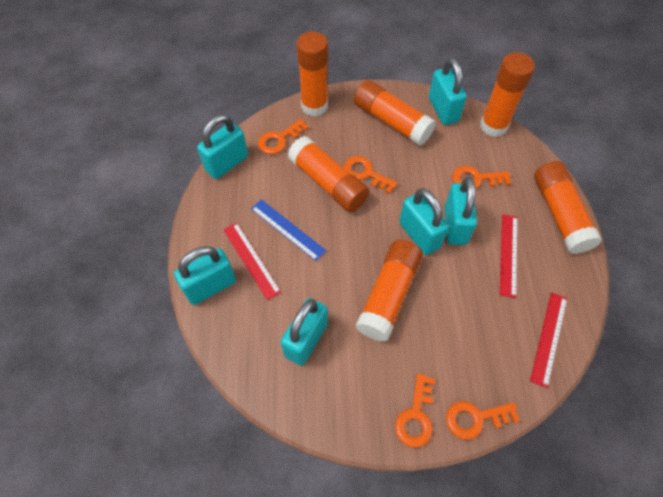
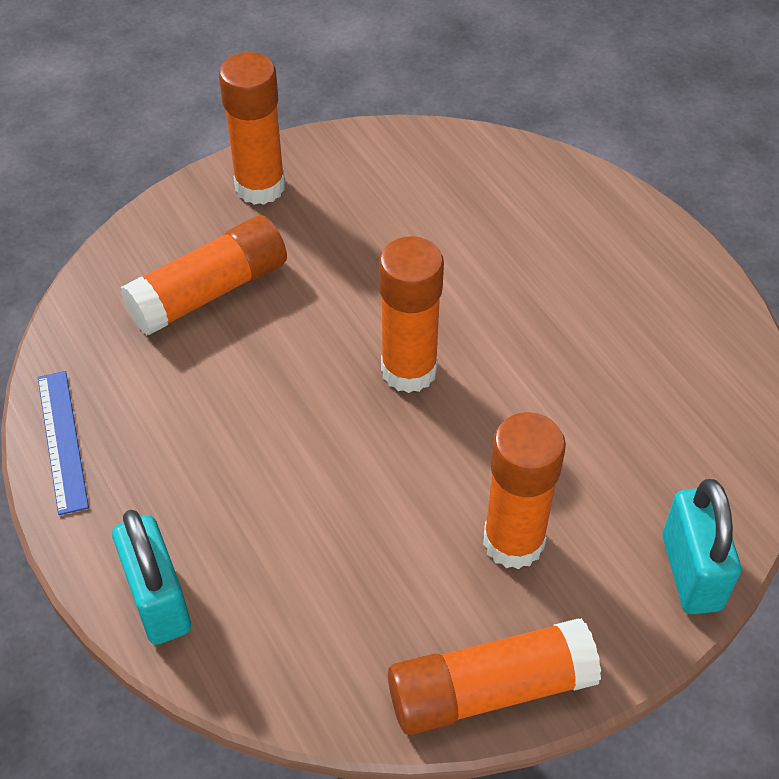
orange glue stick: [288,136,370,212] [296,31,328,117] [354,80,436,146] [356,240,423,342] [480,52,535,137] [534,161,602,254] = 6 -> [121,215,287,335] [219,52,285,205] [379,236,444,393] [388,618,601,735] [483,412,566,569] = 5
orange key: [258,119,309,154] [344,156,397,194] [395,373,435,448] [446,401,520,440] [452,166,511,189] = 5 -> none = 0
red ruler: [223,223,281,300] [500,215,518,298] [530,292,568,388] = 3 -> none = 0
turquoise padlock: [174,246,236,305] [197,115,248,179] [281,298,328,366] [399,188,449,255] [429,58,467,125] [444,177,477,245] = 6 -> [112,510,191,645] [662,479,741,614] = 2

